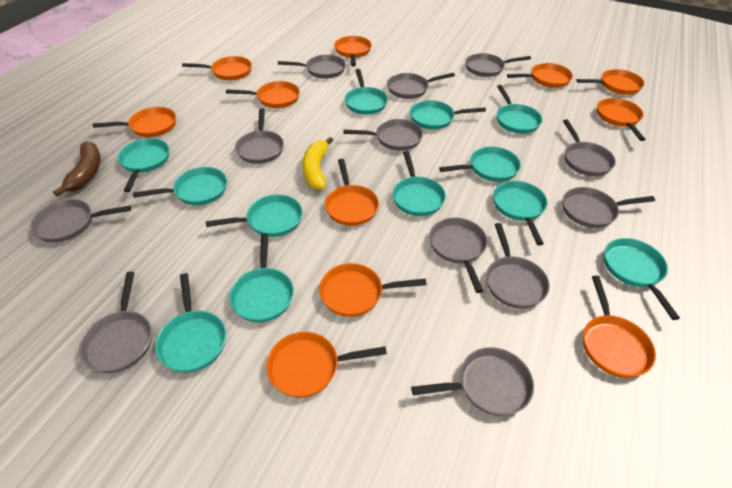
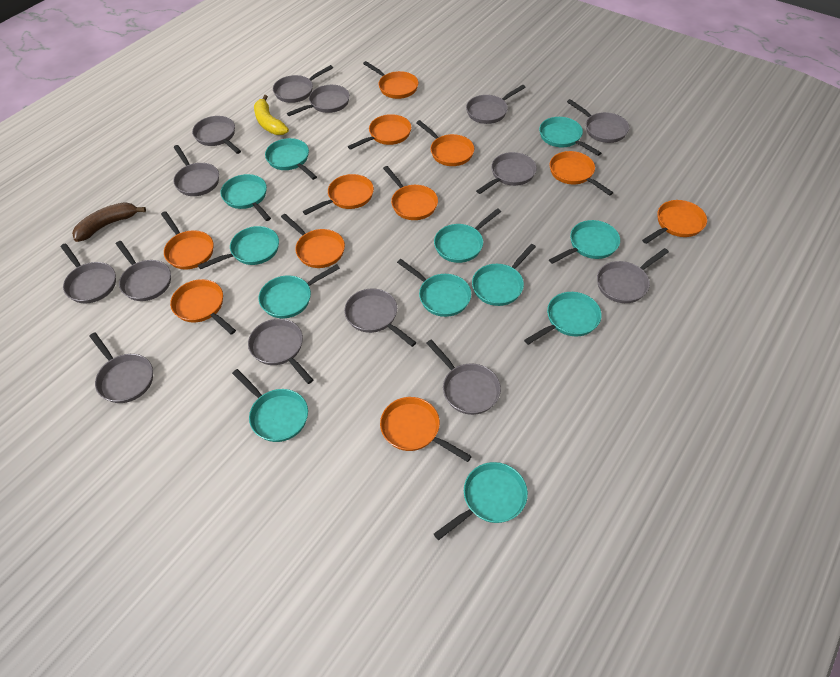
grey pan: [30,199,131,243] [79,272,152,373] [235,109,284,164] [278,55,346,79] [343,119,423,151] [387,73,455,99] [411,347,534,416] [429,218,488,293] [465,53,531,77] [486,223,550,309] [563,119,616,176] [563,187,655,228] = 12 -> [61,243,116,304] [89,332,153,403] [116,241,171,301] [173,145,219,196] [192,116,241,154] [248,319,313,384] [273,65,333,103] [287,85,350,116] [344,288,417,347] [426,340,501,415] [466,85,526,124] [476,152,537,194] [567,99,629,143] [597,248,669,303] = 14

